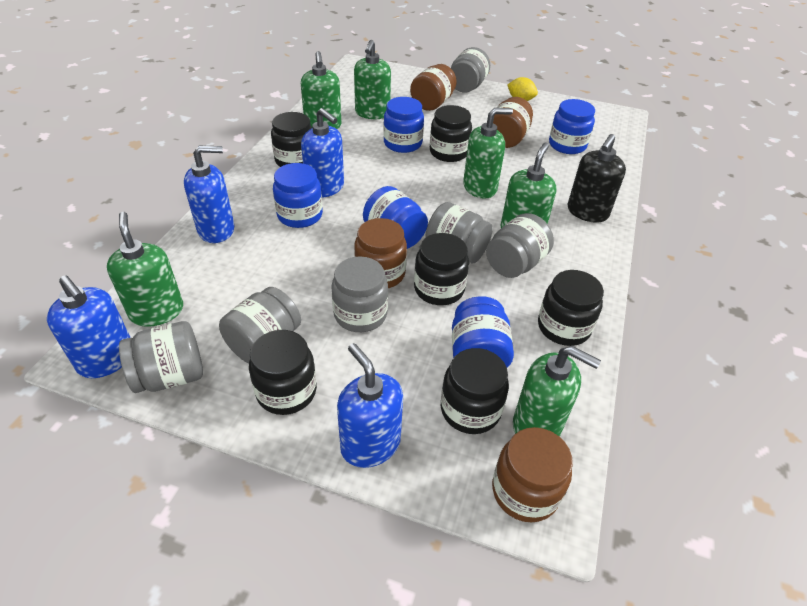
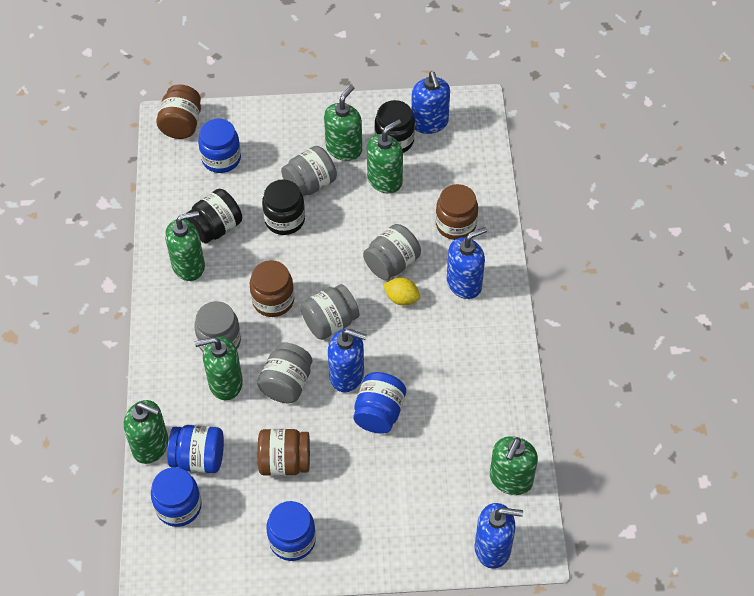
black jar: [249,330,317,415] [271,112,312,167] [414,233,469,305] [430,105,472,162] [441,348,509,434] [538,270,604,346] = 6 -> [186,189,242,243] [262,179,305,235] [375,100,415,153] = 3
black soap dispenser: [568,134,626,223] = 1 -> none = 0
grey jar: [119,321,203,393] [219,287,301,363] [332,256,388,332] [425,202,493,263] [451,47,490,93] [486,213,554,278] = 6 -> [194,301,241,352] [257,343,312,404] [281,146,337,196] [301,284,359,340] [363,224,421,280] = 5

